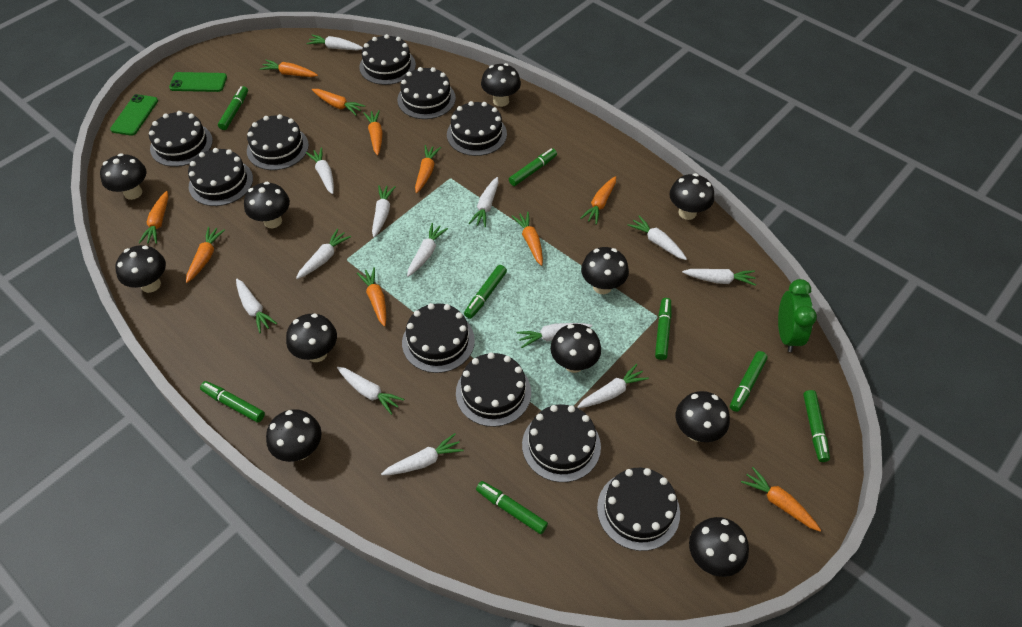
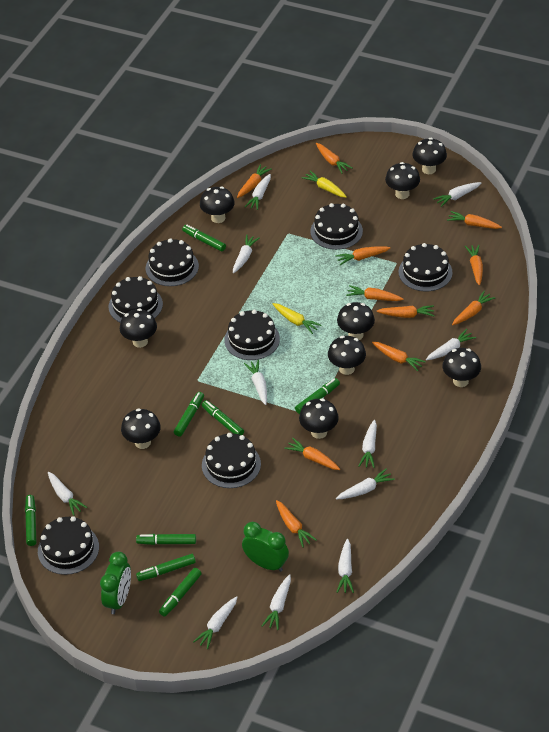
black cake: [149,111,213,167] [188,148,253,206] [247,114,309,170] [359,34,416,85] [397,67,456,119] [402,303,475,373] [447,101,507,156] [456,353,531,427] [522,404,601,482] [597,468,680,551] = 10 -> [38,516,99,575] [108,276,163,322] [146,238,199,286] [202,433,261,488] [224,310,280,360] [310,203,363,250] [398,243,453,292] = 7
black mushroom: [100,153,147,200] [115,245,166,293] [244,182,290,228] [266,409,322,462] [286,314,337,362] [481,63,521,107] [550,324,601,373] [581,247,629,294] [670,173,714,220] [676,391,730,442] [689,517,749,577] = 11 -> [120,308,157,348] [121,408,161,449] [200,187,235,223] [299,398,339,439] [328,336,366,375] [337,302,375,340] [385,162,420,199] [412,138,447,174] [442,348,481,387] = 9
green clock: [778,279,817,352] = 1 -> [100,552,131,614] [242,522,289,572] = 2
green phone: [110,94,158,136] [169,72,227,92] = 2 -> none = 0
orange carrot: [139,191,168,244] [186,227,225,283] [260,60,318,77] [312,89,365,115] [357,267,386,327] [364,110,383,156] [415,145,441,193] [512,211,543,266] [581,176,616,225] [741,467,821,532] = 10 -> [237,164,272,198] [276,500,317,548] [284,438,340,470] [316,143,352,174] [335,246,391,265] [346,285,404,301] [372,342,426,371] [376,305,435,318] [447,211,502,229] [452,291,496,325] [465,245,483,285] = 11
white carrot: [236,279,277,333] [296,229,351,279] [306,35,363,50] [306,148,334,194] [337,367,404,415] [372,185,395,237] [381,433,464,475] [407,223,448,277] [468,177,499,228] [517,323,592,348] [577,364,649,408] [628,216,687,260] [682,269,756,286] = 13 -> [48,472,87,516] [193,596,238,649] [233,234,260,273] [244,360,267,405] [245,174,271,210] [262,574,291,630] [336,468,395,499] [337,539,354,593] [359,420,377,468] [426,329,476,360] [433,182,481,207] = 11
yellow carrot: none = 0 -> [273,303,321,334] [301,171,347,198] = 2

